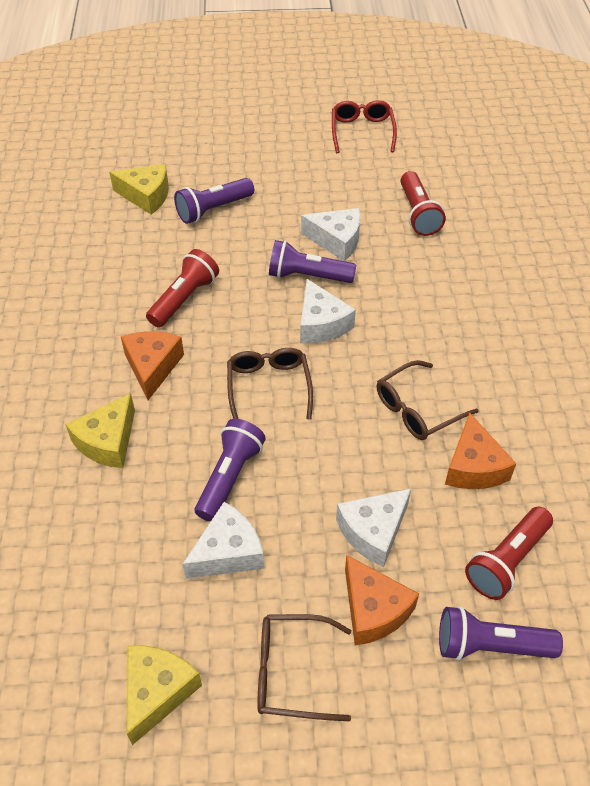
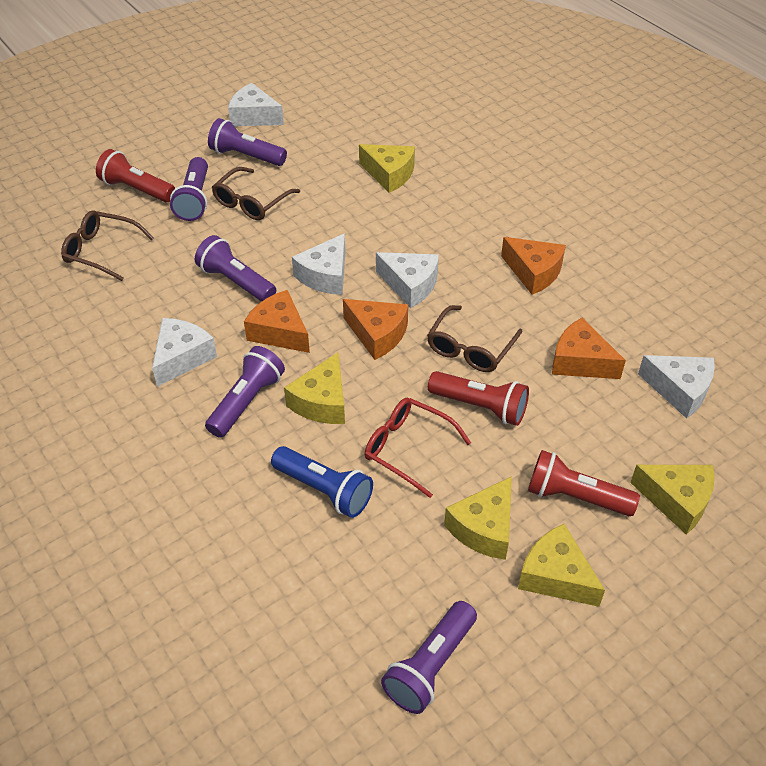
blue flashlight: none = 0 -> [271,446,373,518] = 1
orange cheese: [121,331,184,400] [345,555,419,645] [445,412,516,489] = 3 -> [244,290,310,353] [343,299,408,360] [501,237,566,295] [552,318,626,379] = 4
purple flashlight: [174,178,254,224] [195,419,266,522] [269,240,356,283] [439,606,563,661] = 4 -> [170,157,208,221] [195,235,276,302] [205,346,285,438] [208,118,287,166] [381,601,477,714] = 5
white cheese: [183,502,264,579] [300,279,356,343] [301,208,361,261] [336,489,411,567] = 4 -> [152,318,217,387] [228,83,284,127] [292,233,345,295] [376,252,439,308] [638,355,715,419] = 5
yellow cheese: [65,393,135,468] [109,164,169,215] [127,645,202,745] = 3 -> [284,352,345,424] [359,144,415,193] [444,476,512,560] [518,524,605,607] [630,465,715,535] = 5

